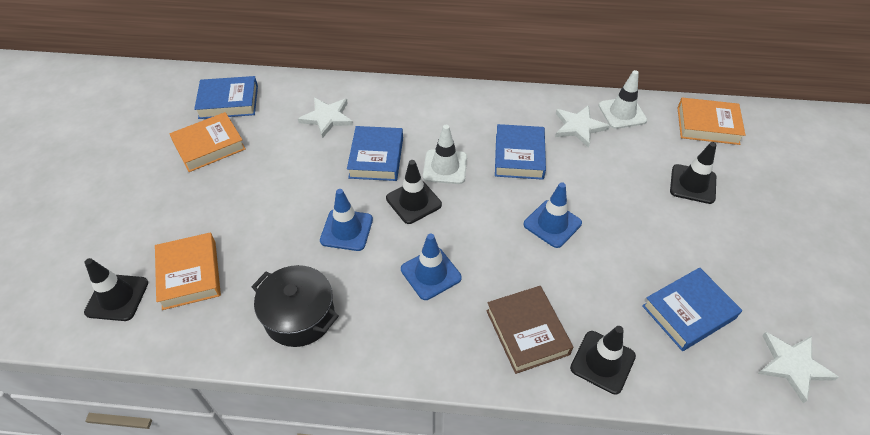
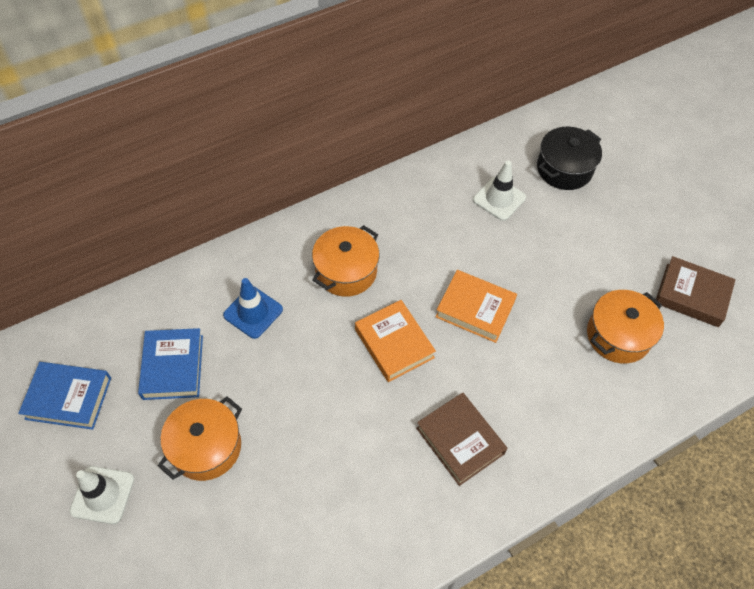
black traffic cone: [84,258,148,321] [386,160,442,224] [570,326,636,395] [670,142,716,204] = 4 -> none = 0
blue book: [194,76,258,119] [347,126,403,181] [495,124,546,180] [642,267,742,351] = 4 -> [18,362,111,430] [138,328,203,400] = 2
blue traffic cone: [320,189,373,251] [401,234,462,300] [524,182,582,248] = 3 -> [223,278,283,339] = 1
brown book: [486,286,573,374] = 1 -> [416,392,508,486] [656,256,736,327] = 2
orange book: [155,233,221,310] [169,112,246,172] [677,98,745,145] = 3 -> [355,300,436,382] [435,270,517,343] = 2
orange pot: none = 0 -> [158,396,242,481] [312,225,380,297] [587,290,664,363] = 3
white star: [298,97,353,138] [555,105,610,148] [758,332,839,404] = 3 -> none = 0

